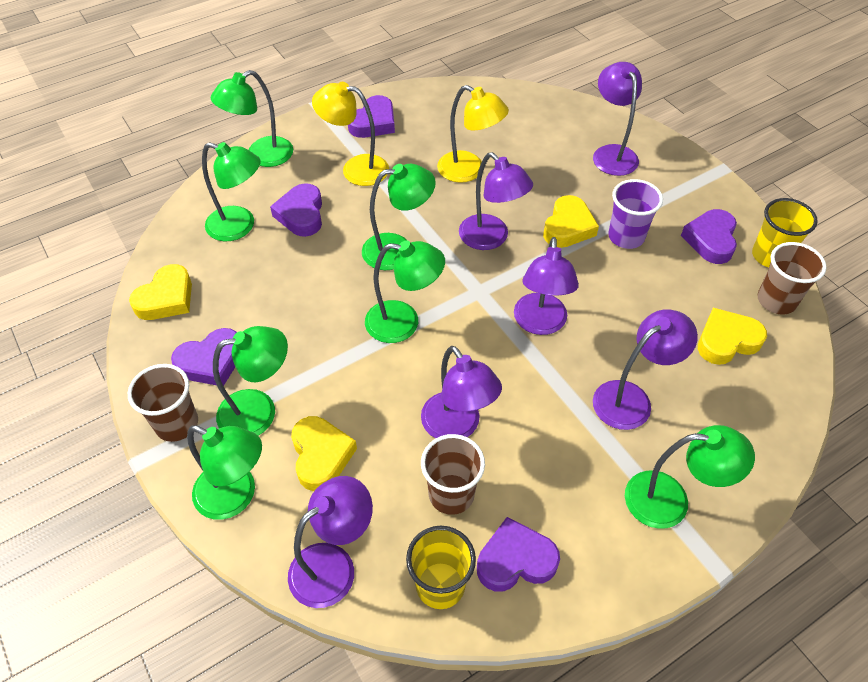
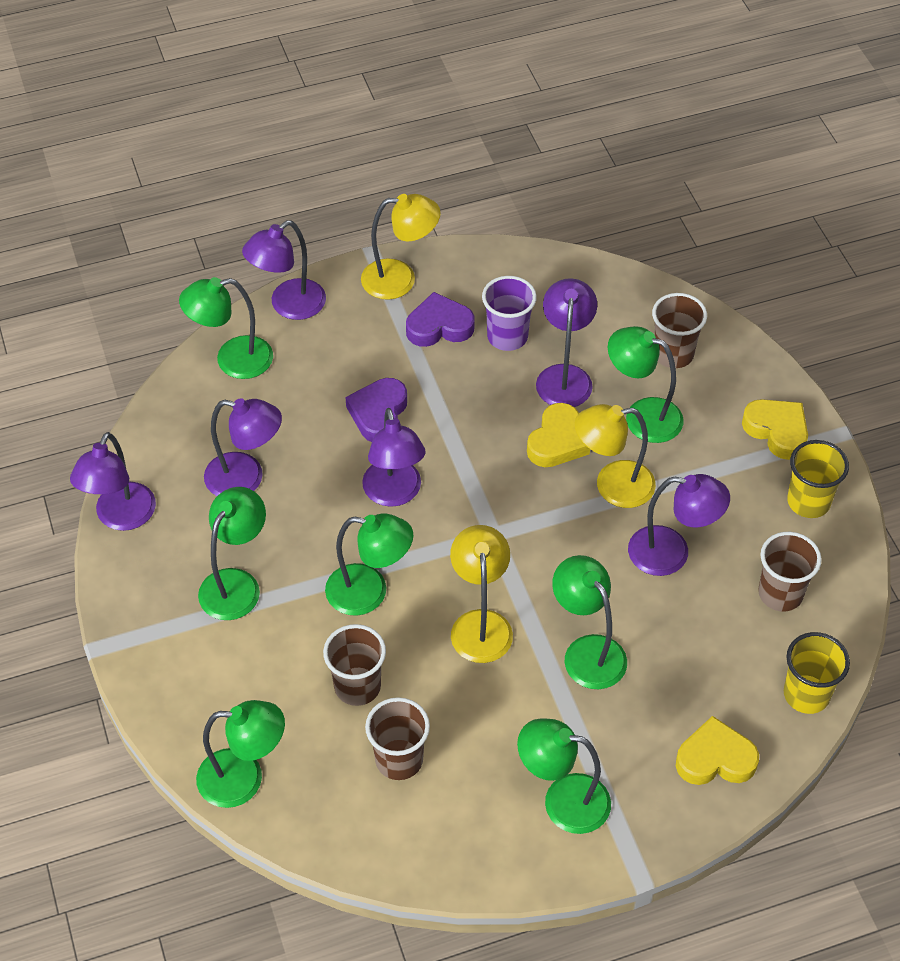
brown cup: [128,364,198,442] [421,434,485,515] [758,242,827,315] = 3 -> [323,624,386,706] [365,697,430,780] [652,293,707,368] [758,532,822,612] = 4
purple heart: [171,328,237,386] [270,183,322,237] [348,95,395,138] [477,517,560,592] [681,209,737,264] = 5 -> [345,378,407,442] [406,292,475,347] = 2
yellow heart: [129,264,192,320] [291,416,357,491] [543,195,599,248] [698,308,767,365] = 4 -> [527,403,590,467] [676,716,759,785] [742,399,808,460] = 3
yellow lamp: [312,82,389,186] [437,85,509,183] = 2 -> [361,194,441,300] [450,525,513,663] [575,404,656,508] = 3

